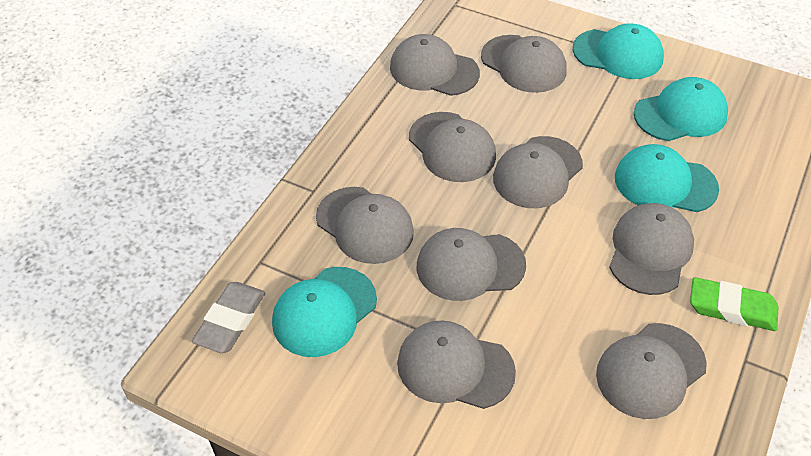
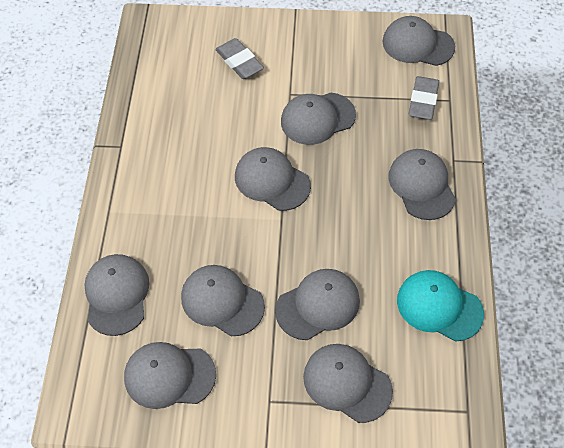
green eraser: [690,277,778,331] = 1 -> none = 0
grey eraser: [192,282,265,353] = 1 -> [215,38,264,79] [409,76,439,120] = 2
turquoise cap: [272,267,377,357] [573,23,664,79] [615,144,719,212] [634,77,728,141] = 4 -> [397,270,484,342] = 1

